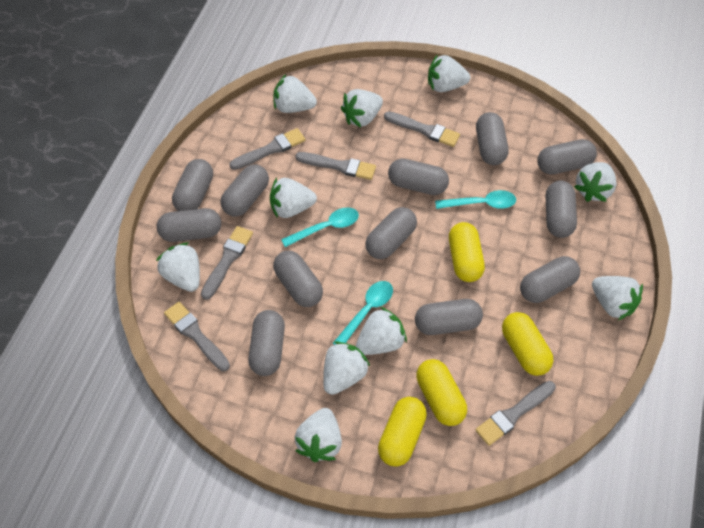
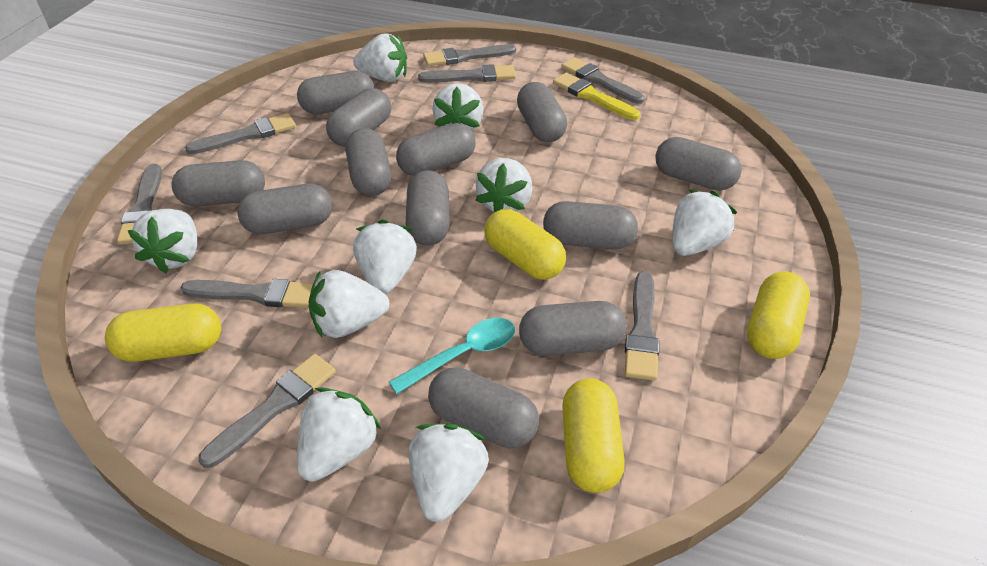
grey brush: [164,302,230,371] [201,226,253,300] [229,128,305,170] [296,152,376,180] [384,111,460,147] [475,381,556,446] = 6 -> [117,164,162,244] [180,279,313,308] [185,113,296,154] [198,354,336,468] [418,64,516,83] [423,44,516,66] [561,57,645,104] [625,272,660,381] = 8
turquoise spoon: [281,207,359,247] [333,281,393,345] [435,190,516,209] = 3 -> [389,318,515,394] = 1
white strawberry: [156,243,200,292] [270,178,317,218] [273,75,317,113] [295,408,342,462] [323,341,370,395] [341,89,383,127] [356,307,407,355] [428,54,470,92] [574,162,616,202] [592,276,643,320] = 10 -> [128,209,197,273] [297,388,382,482] [308,270,389,338] [353,33,407,82] [353,219,417,294] [409,424,489,522] [432,83,484,131] [475,158,532,212] [672,190,737,256] = 9
yellow brush: none = 0 -> [553,73,640,120] = 1

